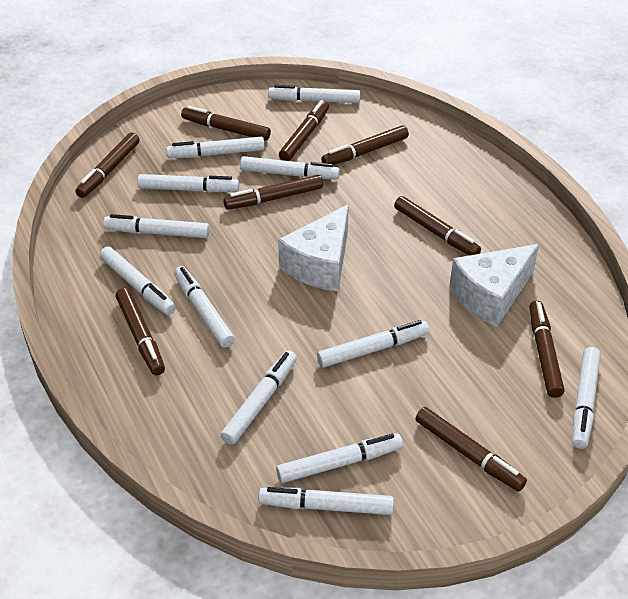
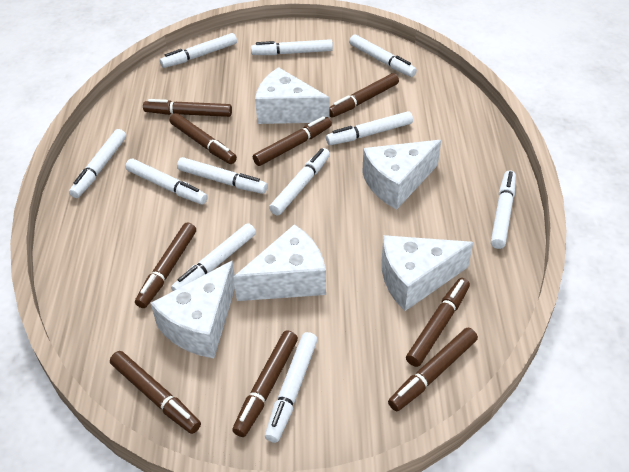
white cheese: [278,204,349,291] [450,244,539,327] = 2 -> [151,261,235,358] [233,224,326,301] [255,67,330,124] [362,140,441,210] [382,235,473,311] = 5
white marker: [100,247,176,315] [103,214,210,238] [137,174,239,192] [166,137,265,158] [174,266,235,348] [221,351,297,445] [240,156,340,179] [258,487,394,515] [268,85,361,103] [276,434,403,483] [317,320,429,368] [572,347,600,449] = 12 -> [69,129,126,198] [125,159,208,205] [160,33,237,68] [171,223,256,291] [177,157,268,194] [251,39,333,55] [265,332,317,443] [269,148,330,216] [326,111,413,145] [349,34,417,77] [491,170,516,249] = 11

